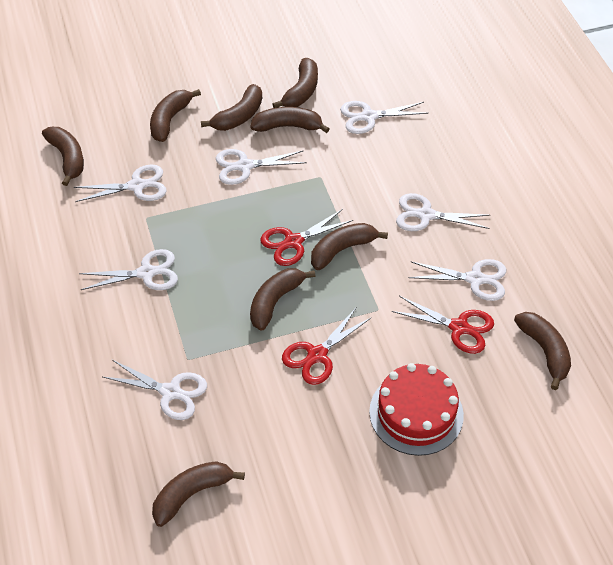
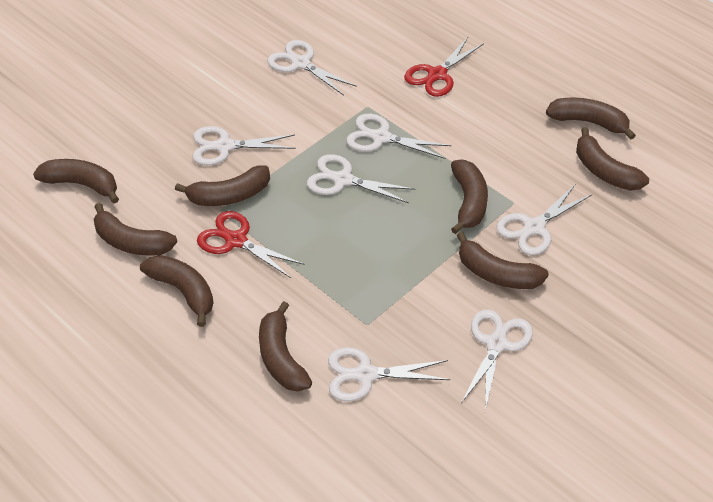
red cake: [369,363,464,456] = 1 -> none = 0
red scissors: [260,209,353,266] [282,308,372,385] [392,296,494,354] = 3 -> [197,211,305,278] [404,37,484,97] = 2

